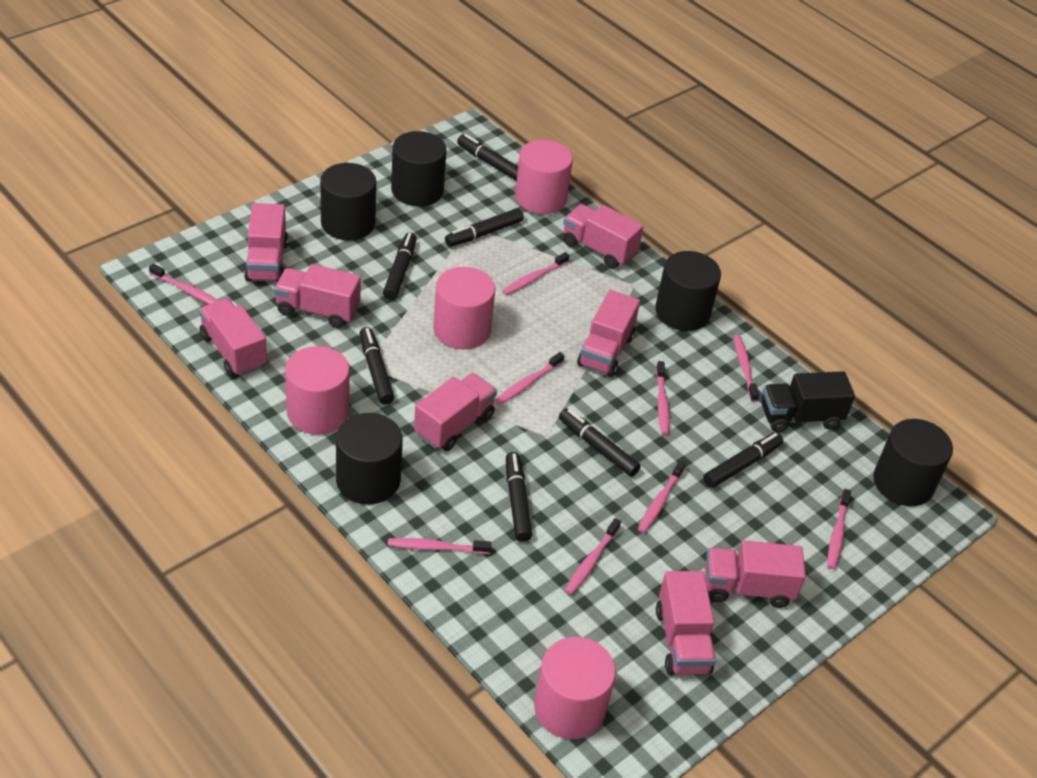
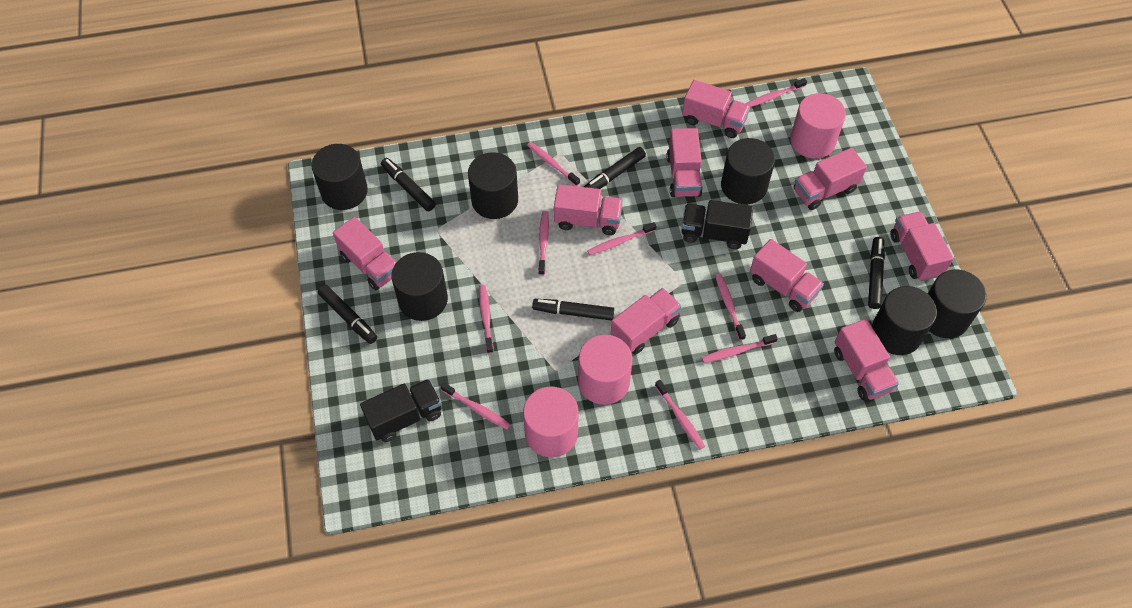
black cylinder: [320,163,376,240] [336,413,403,505] [391,131,447,207] [655,251,721,331] [873,419,953,506] = 5 -> [311,144,368,210] [391,252,448,321] [468,152,518,219] [721,138,775,204] [872,286,937,355] [928,270,986,338] = 6
black marker: [360,327,395,405] [383,233,417,300] [445,208,524,247] [457,134,518,181] [506,452,532,542] [559,408,641,477] [703,433,783,488] = 7 -> [318,285,377,344] [381,158,436,211] [532,299,614,320] [584,147,646,189] [868,237,885,309] = 5
black truck: [761,371,855,432] = 1 -> [360,379,442,442] [682,200,753,249] = 2
pink cylinder: [285,346,350,434] [433,267,495,350] [515,140,573,214] [534,637,616,739] = 4 -> [523,387,579,457] [578,335,632,405] [790,93,846,159] = 3
pink truck: [199,298,267,376] [244,203,288,282] [274,264,361,328] [414,373,497,451] [563,204,644,269] [577,290,640,377] [656,571,716,675] [705,541,806,608] = 8 -> [333,217,397,290] [554,184,623,235] [611,288,681,355] [666,128,703,197] [682,80,750,138] [750,239,824,312] [794,148,867,210] [834,319,899,401] [890,211,954,281] = 9

